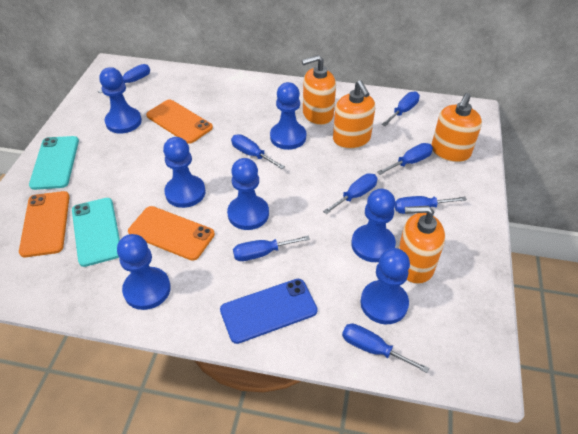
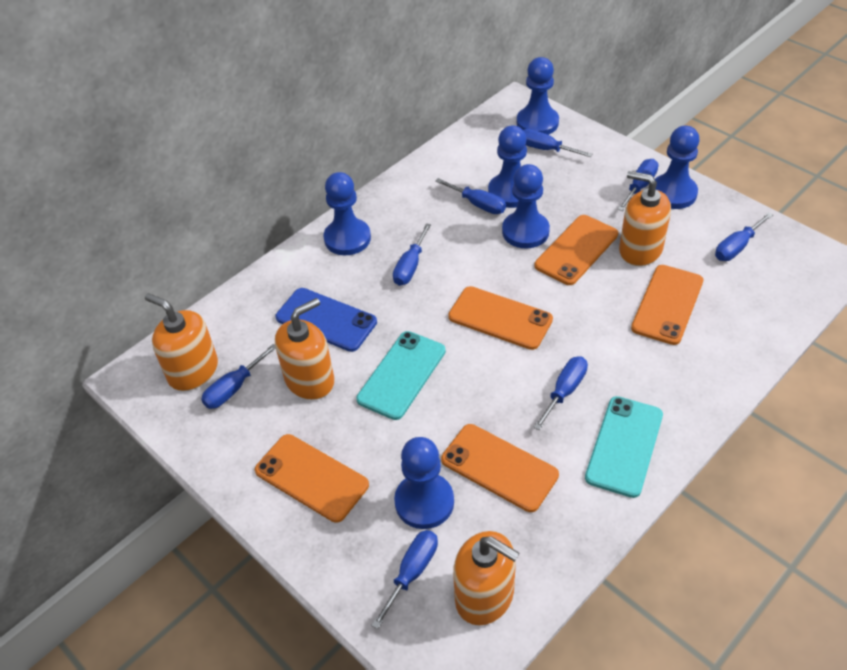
blue pawn: [99,67,142,134] [117,234,171,310] [163,137,205,208] [227,158,269,230] [270,82,306,150] [351,189,396,262] [361,248,410,324] = 7 -> [324,172,371,255] [394,437,454,529] [488,125,527,208] [502,164,550,248] [517,57,559,135] [655,126,700,209] = 6
orange phone: [19,191,70,257] [128,206,215,261] [146,99,213,144] = 3 -> [255,434,369,523] [441,424,559,512] [448,286,553,350] [535,215,618,285] [631,265,703,345] = 5

